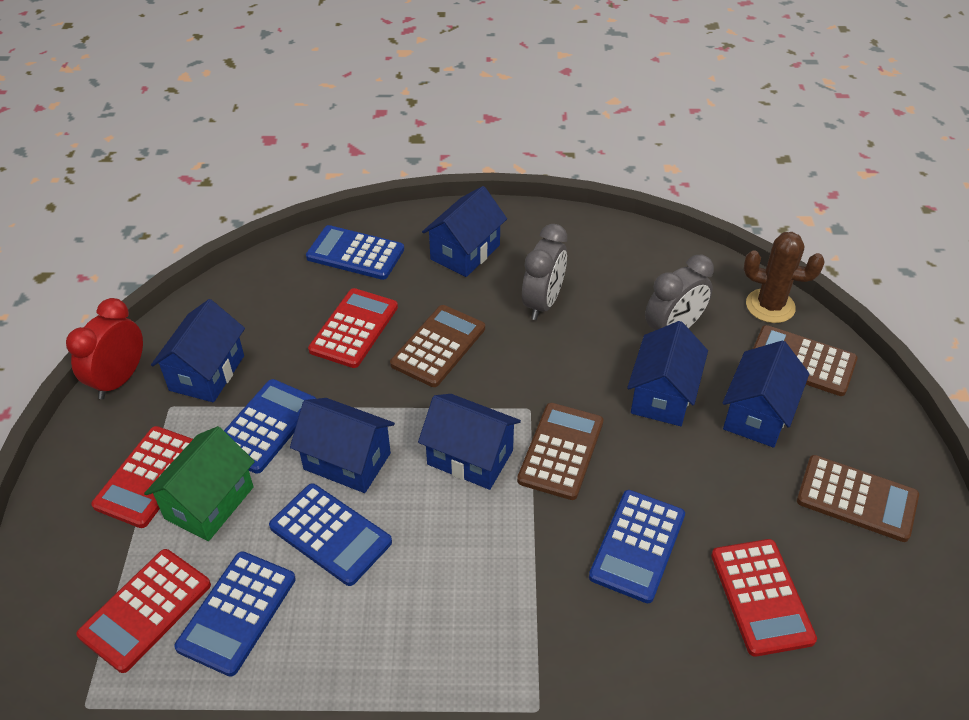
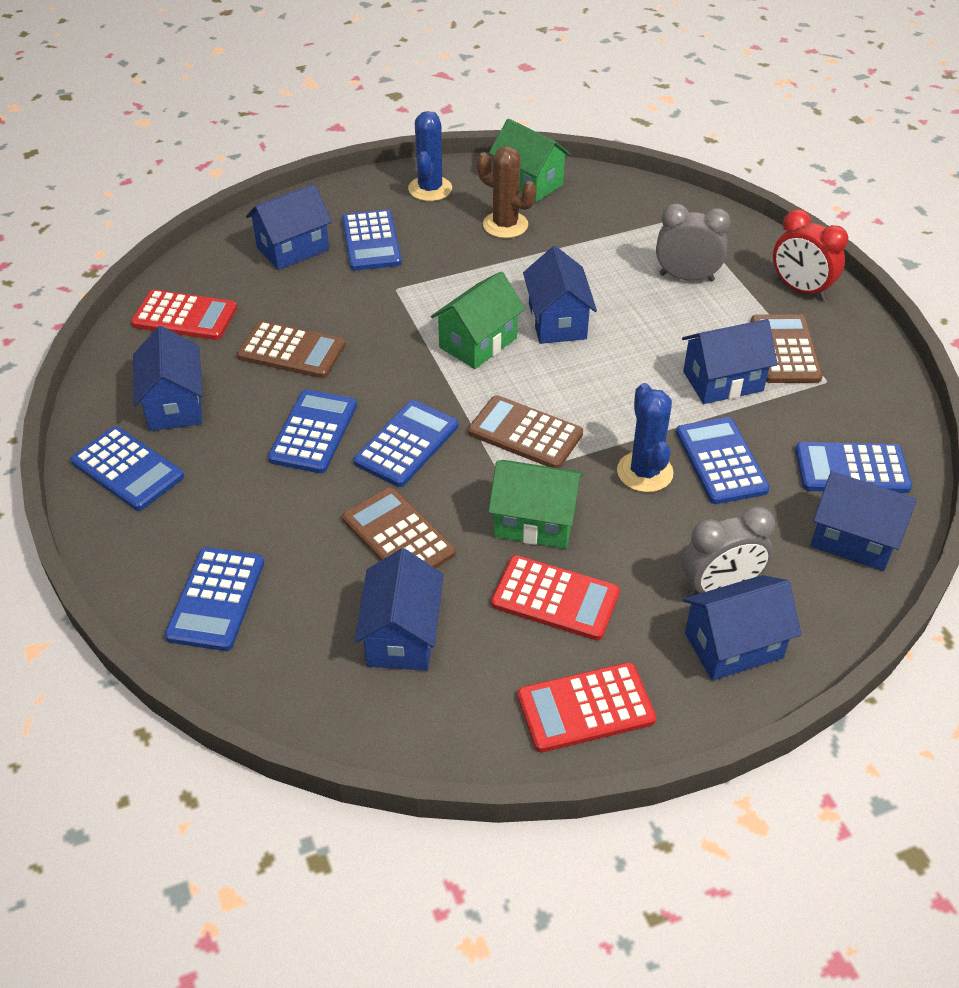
blue cactus: none = 0 -> [408,111,452,201] [617,383,674,492] = 2
blue calculator: [174,551,296,677] [224,379,316,474] [269,483,392,586] [306,225,404,280] [589,490,685,603] = 5 -> [70,426,184,511] [165,547,264,651] [268,389,357,473] [342,210,402,271] [353,400,458,487] [676,417,770,504] [795,442,912,493] = 7
blue house: [151,299,245,402] [290,398,395,493] [418,394,521,490] [422,186,507,277] [627,321,708,426] [723,340,809,448] = 6 -> [133,326,203,431] [246,184,332,270] [354,548,444,671] [523,246,597,344] [682,319,778,404] [683,575,802,681] [810,471,917,571] = 7
green house: [144,426,255,541] = 1 -> [431,271,525,369] [488,460,584,549] [489,119,571,202] = 3
red calculator: [76,549,211,673] [91,426,193,528] [308,288,398,368] [711,539,817,657] = 4 -> [131,290,237,340] [491,555,620,640] [517,662,656,752] = 3

